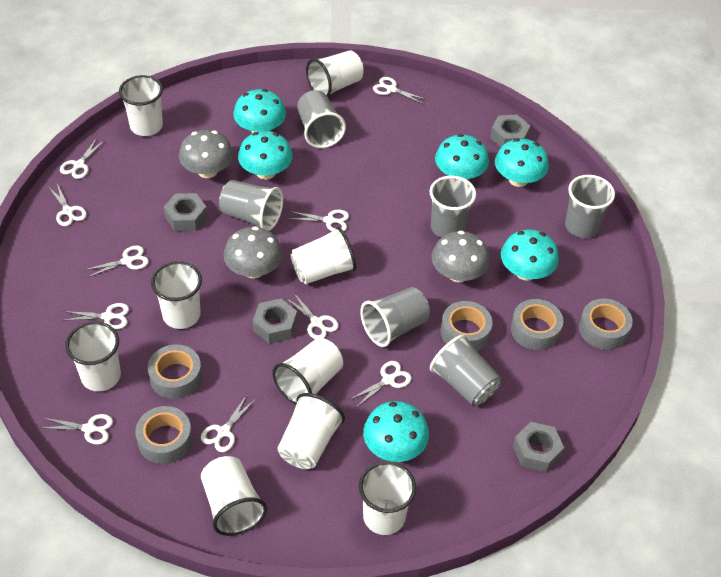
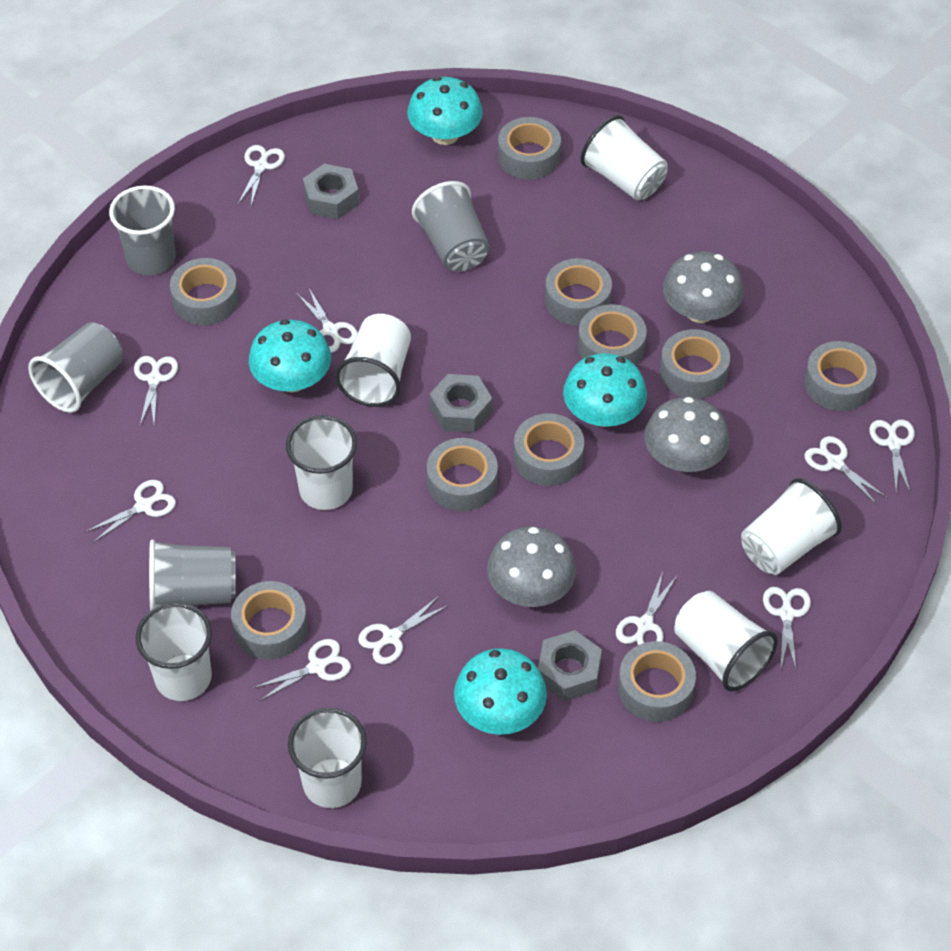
grey cup: [219,180,283,231] [297,90,346,148] [360,287,430,347] [430,176,476,238] [430,334,501,406] [565,175,615,238] = 6 -> [28,322,123,413] [109,185,176,275] [149,539,235,611] [412,181,490,271] = 4
grey nut: [164,193,207,231] [253,299,297,344] [490,115,530,147] [513,422,564,472] = 4 -> [303,164,359,219] [430,374,492,433] [538,630,602,701] = 3
grey tape: [135,406,192,464] [148,344,202,399] [441,301,493,351] [511,299,563,350] [579,298,633,350] = 5 -> [170,258,239,325] [231,581,307,660] [427,438,498,511] [498,117,561,179] [514,413,584,486] [545,258,612,326] [578,304,647,366] [618,641,696,722] [660,329,730,399] [804,341,877,411] = 10
turquoise mushroom: [233,89,286,134] [238,131,293,180] [363,401,429,462] [435,134,489,180] [495,138,549,187] [501,229,559,281] = 6 -> [249,319,331,393] [407,77,483,145] [454,648,547,735] [563,353,647,427] = 4
white cup: [65,321,121,392] [119,75,163,136] [151,261,202,329] [201,456,267,536] [272,338,343,405] [277,393,345,469] [291,227,356,284] [306,50,364,97] [359,461,416,535] = 9 -> [136,602,212,701] [286,415,357,510] [288,708,367,808] [335,314,411,407] [580,115,668,200] [674,591,778,692] [741,478,842,575] = 7

